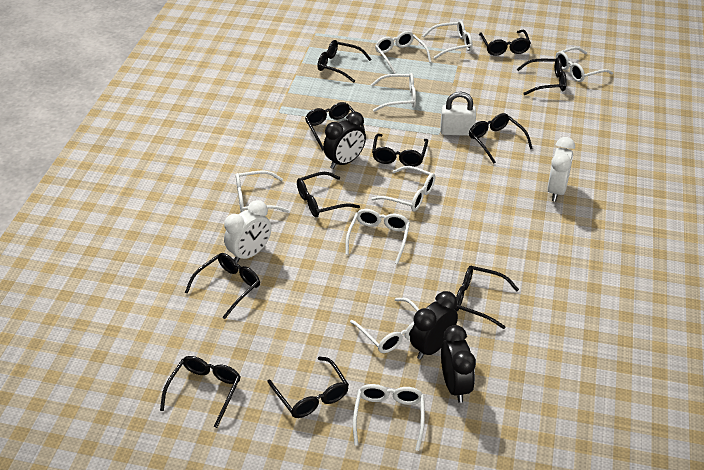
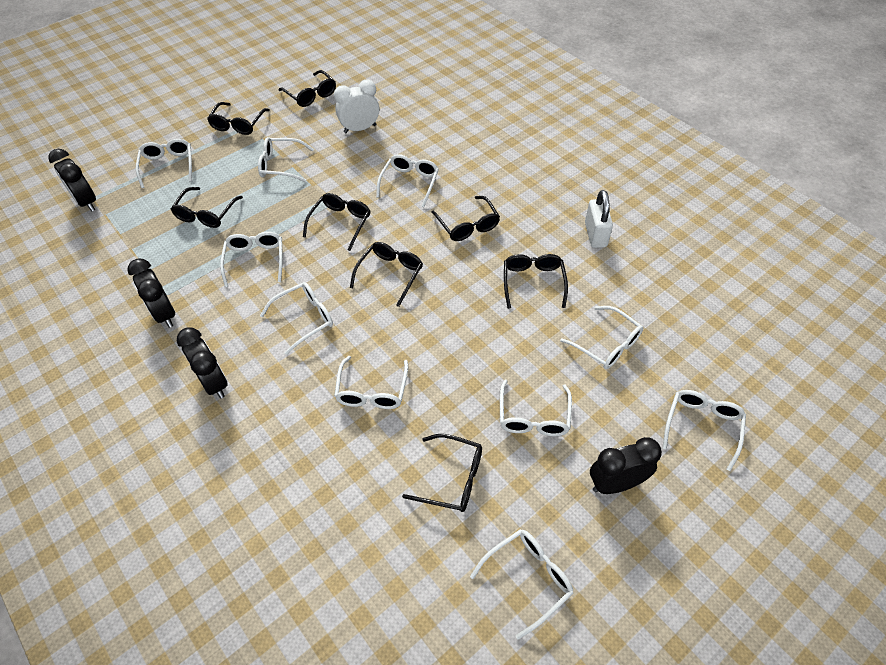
black clock: [323,112,366,169] [410,291,458,360] [441,325,476,403] = 3 -> [49,149,96,211] [127,258,175,328] [177,328,228,399] [590,437,662,494] = 4
black glasses: [160,356,241,428] [185,253,260,319] [267,356,349,418] [297,172,360,217] [305,102,365,151] [318,40,372,83] [372,134,428,167] [455,266,519,329] [469,113,533,164] [479,30,531,56] [517,58,567,95] = 11 -> [171,187,243,228] [207,102,270,135] [278,70,336,107] [303,193,370,251] [350,242,423,307] [402,434,482,512] [431,196,500,241] [504,254,568,309] = 8
white clock: [224,200,271,263] [547,137,575,201] = 2 -> [334,80,379,133] = 1
white glasses: [236,171,289,212] [345,209,410,264] [350,298,420,353] [353,384,425,451] [371,73,416,112] [371,166,435,211] [375,31,432,74] [422,20,473,59] [555,47,613,82] = 9 -> [136,139,192,188] [220,232,283,287] [258,137,314,182] [260,282,333,355] [334,356,408,409] [376,154,439,207] [470,529,573,640] [500,380,572,436] [560,306,643,369] [662,390,746,471] = 10

